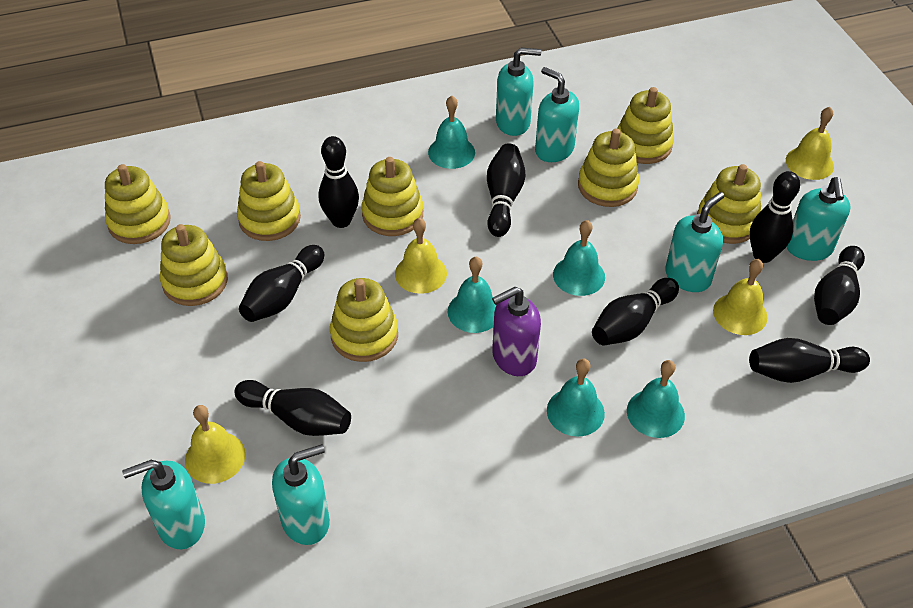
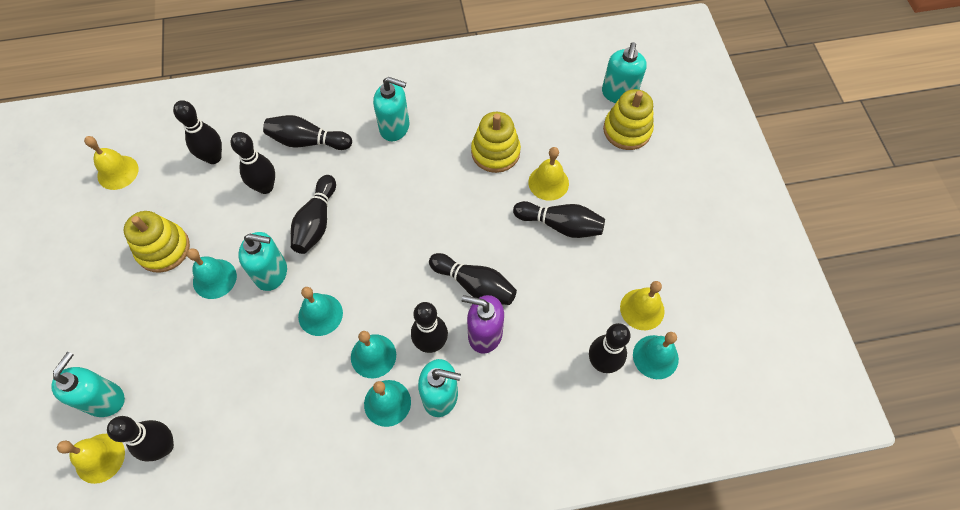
black bowling pin: [234,380,351,436] [239,245,324,322] [319,136,359,228] [487,143,525,237] [592,278,679,345] [749,338,870,383] [750,171,800,263] [814,246,865,325] = 8 -> [107,416,174,462] [173,100,222,164] [231,132,275,194] [263,115,352,150] [291,175,336,254] [411,302,448,353] [429,253,517,305] [513,201,605,238] [589,323,630,373] = 9
turquoise soap dispenser: [122,460,205,549] [272,444,330,545] [496,47,541,136] [535,67,579,162] [665,192,724,292] [787,177,851,261] = 6 -> [51,352,125,417] [238,232,287,291] [373,77,410,141] [418,359,461,417] [602,42,647,103] = 5
yellow stacking toy: [105,164,171,244] [160,224,228,306] [237,161,301,241] [330,278,398,362] [361,157,423,236] [578,129,639,207] [617,87,674,164] [697,164,761,244] = 8 -> [124,211,190,273] [471,112,521,173] [603,89,654,150] = 3

